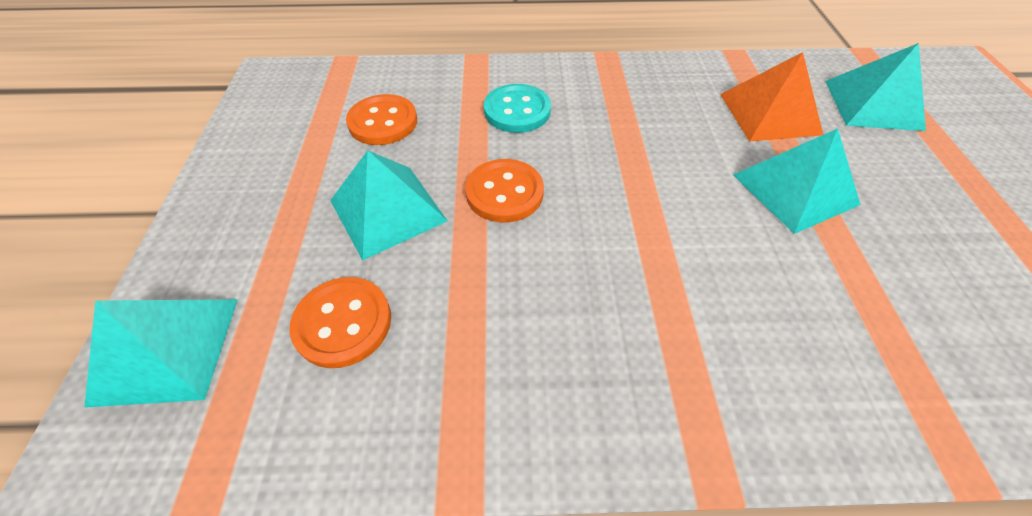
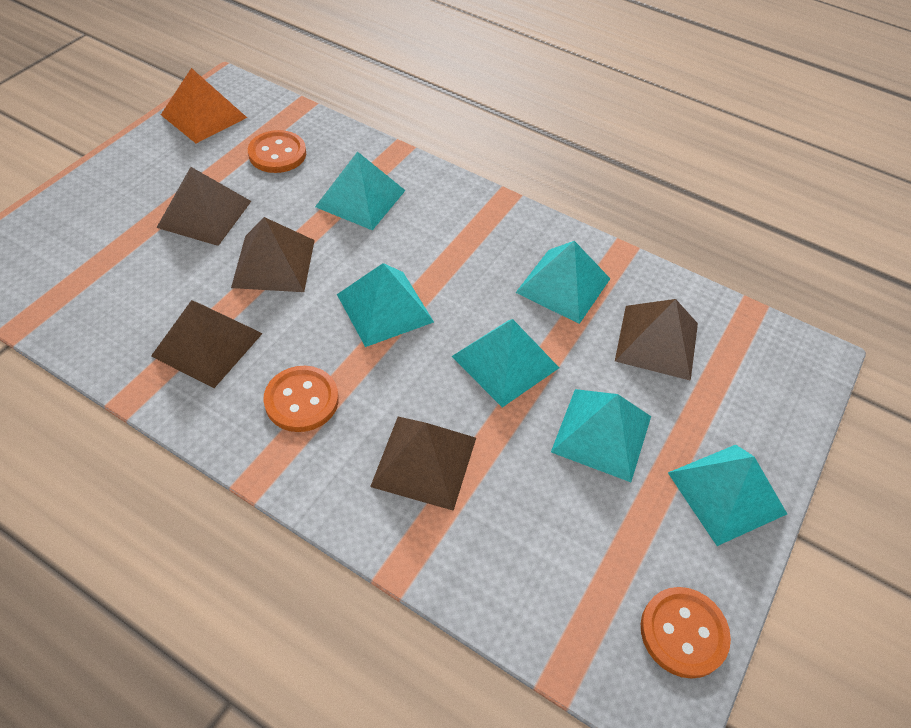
brown pyramid: none = 0 -> [151,300,263,388] [156,167,251,246] [231,217,315,292] [370,417,476,511] [615,299,698,381] = 5
turquoise button: [484,84,551,133] = 1 -> none = 0
turquoise pyramid: [84,299,238,408] [330,150,447,261] [733,128,861,234] [825,43,926,131] = 4 -> [315,151,406,230] [337,263,434,347] [452,319,559,407] [515,241,610,324] [551,389,651,482] [668,445,787,546] = 6

